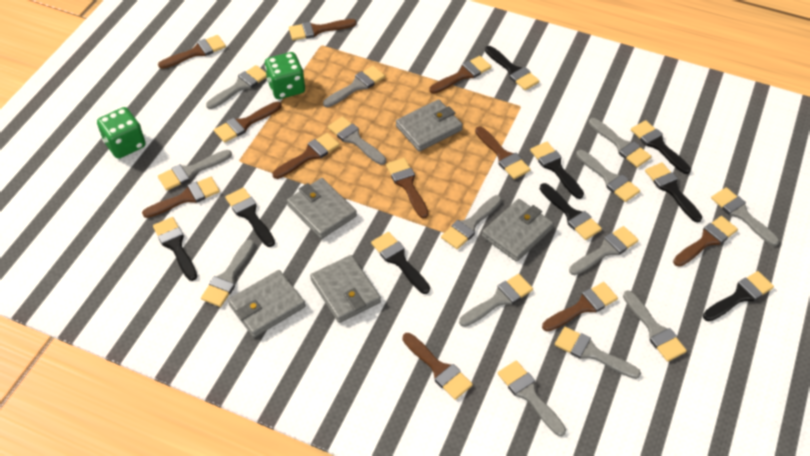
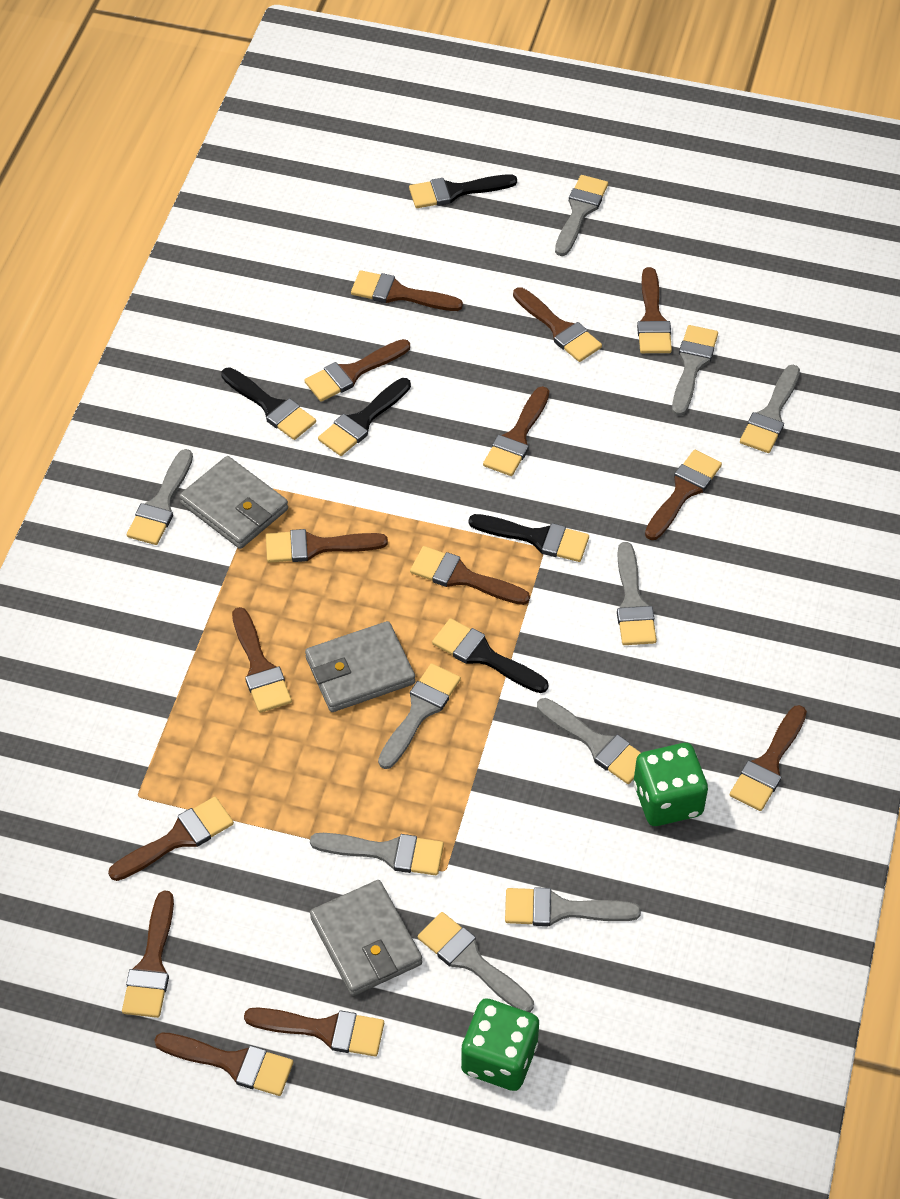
black brush: [153,217,197,281] [225,188,275,247] [371,232,430,294] [485,46,539,90] [530,142,584,199] [540,183,602,240] [631,120,691,174] [645,162,702,222] [703,271,774,321] = 9 -> [221,367,316,440] [318,378,411,456] [409,174,517,208] [432,618,548,693] [469,514,589,562] = 5
brown brush: [142,177,220,218] [158,35,226,69] [214,102,282,143] [272,133,340,179] [289,19,357,40] [386,158,429,219] [402,333,473,400] [429,56,492,94] [475,126,530,179] [542,282,618,332] [673,216,738,267] = 11 -> [108,797,234,881] [122,890,174,1018] [154,1032,293,1096] [232,607,292,713] [244,1008,384,1056] [266,529,388,563] [304,339,410,402] [351,270,463,311] [410,546,530,605] [483,386,549,476] [513,287,602,362] [637,267,672,353] [645,450,722,540] [730,705,807,811] = 14
grey brush: [158,150,232,190] [201,239,255,307] [206,65,267,109] [323,66,385,107] [328,116,386,165] [441,195,502,249] [459,274,533,327] [498,360,566,436] [555,327,641,379] [569,226,638,275] [576,150,640,202] [589,118,652,168] [623,290,687,362] [711,187,779,246] = 14 -> [127,449,193,545] [310,833,444,875] [378,663,461,769] [418,912,534,1012] [505,887,641,926] [537,698,641,784] [555,175,608,256] [617,542,657,645] [672,325,718,416] [740,365,800,453] = 10
grey wallet: [228,270,305,337] [287,178,357,239] [310,255,381,323] [396,99,463,152] [482,199,554,262] = 5 -> [179,456,288,549] [305,621,415,712] [310,880,422,996] = 3

